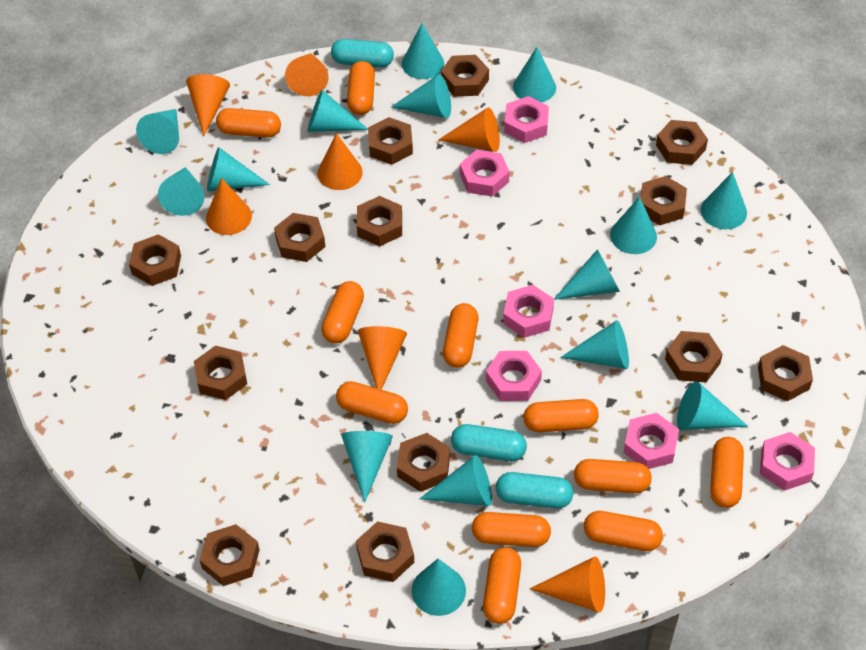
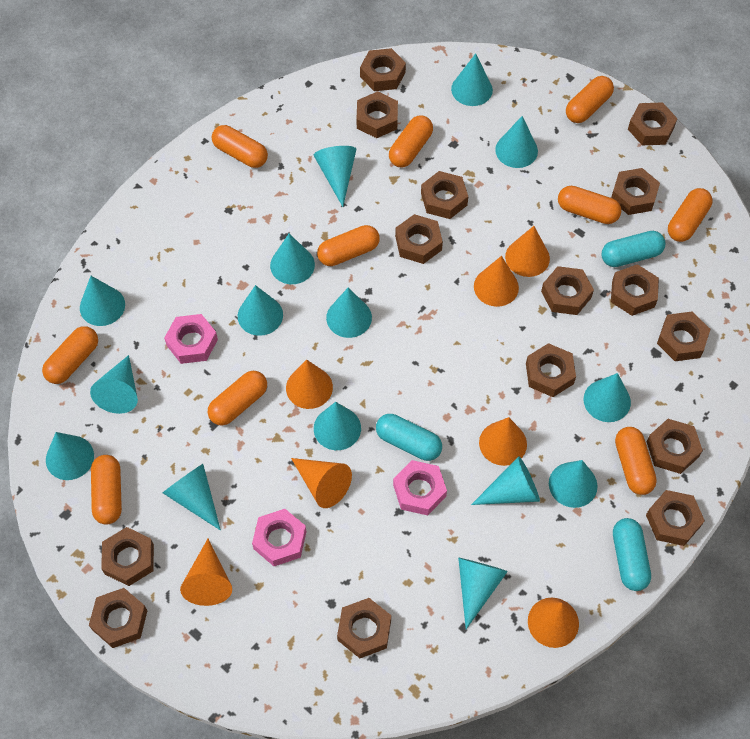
brown nut: [129,234,181,286] [194,345,247,400] [200,524,260,586] [274,213,325,262] [356,521,414,582] [357,196,402,246] [368,117,413,165] [397,433,450,492] [441,55,489,97] [640,176,687,225] [656,120,708,165] [665,331,723,382] [758,345,813,401] = 13 -> [89,588,148,648] [101,527,154,586] [337,598,391,658] [356,91,398,138] [360,48,406,91] [395,214,443,264] [421,171,468,219] [526,343,576,397] [541,266,594,315] [611,168,660,215] [611,264,659,316] [628,102,678,145] [646,419,703,474] [646,490,705,546] [657,312,711,361] = 15
orange capsule: [216,108,281,138] [321,281,364,344] [336,381,408,424] [347,61,375,115] [443,303,478,368] [472,512,551,547] [483,547,521,624] [523,399,599,432] [574,459,652,493] [584,511,663,551] [710,437,744,508] = 11 -> [42,326,98,384] [91,455,122,525] [208,371,267,426] [212,125,268,168] [317,225,380,266] [389,115,433,167] [558,186,621,224] [566,76,614,123] [615,427,657,495] [668,188,712,242] = 10
pink nut: [460,150,510,197] [486,351,542,401] [503,285,554,338] [504,96,549,143] [623,413,679,469] [760,432,815,491] = 6 -> [164,314,218,364] [252,509,306,566] [393,460,447,516] = 3

